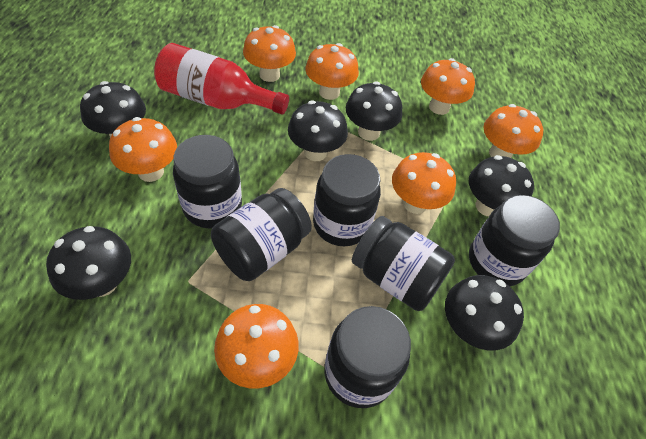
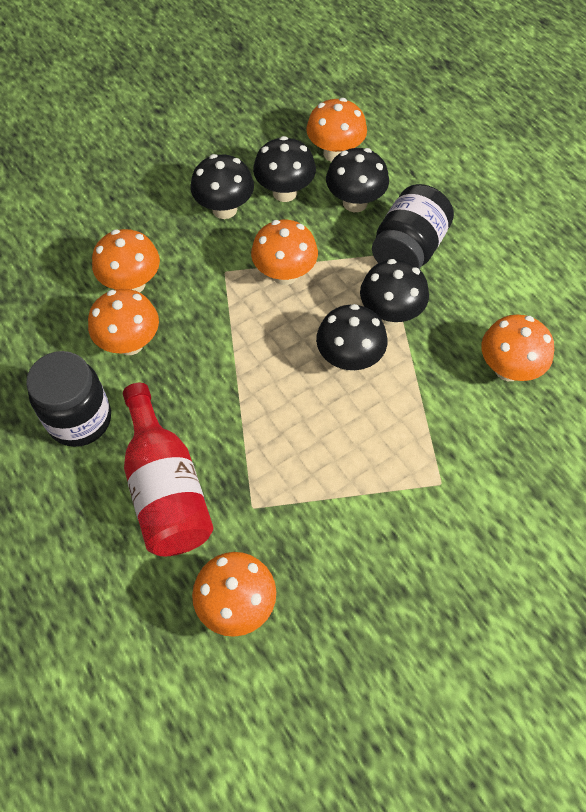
black jar: [173,135,242,228] [211,188,312,281] [313,154,381,247] [324,306,411,408] [352,216,455,311] [469,195,560,287] = 6 -> [26,351,111,447] [372,184,454,269] = 2
black mushroom: [46,226,131,300] [80,81,146,137] [288,101,348,161] [346,81,402,141] [445,275,524,350] [469,155,534,216] = 6 -> [191,154,254,219] [253,136,316,202] [316,304,387,371] [326,148,389,212] [360,259,429,326] = 5
orange mushroom: [109,117,177,182] [214,304,299,388] [243,25,296,82] [305,43,359,100] [392,152,456,214] [421,58,475,115] [484,104,543,158] = 7 -> [88,289,159,355] [92,229,160,293] [192,552,276,637] [251,220,318,285] [306,98,367,162] [481,315,554,381] = 6

